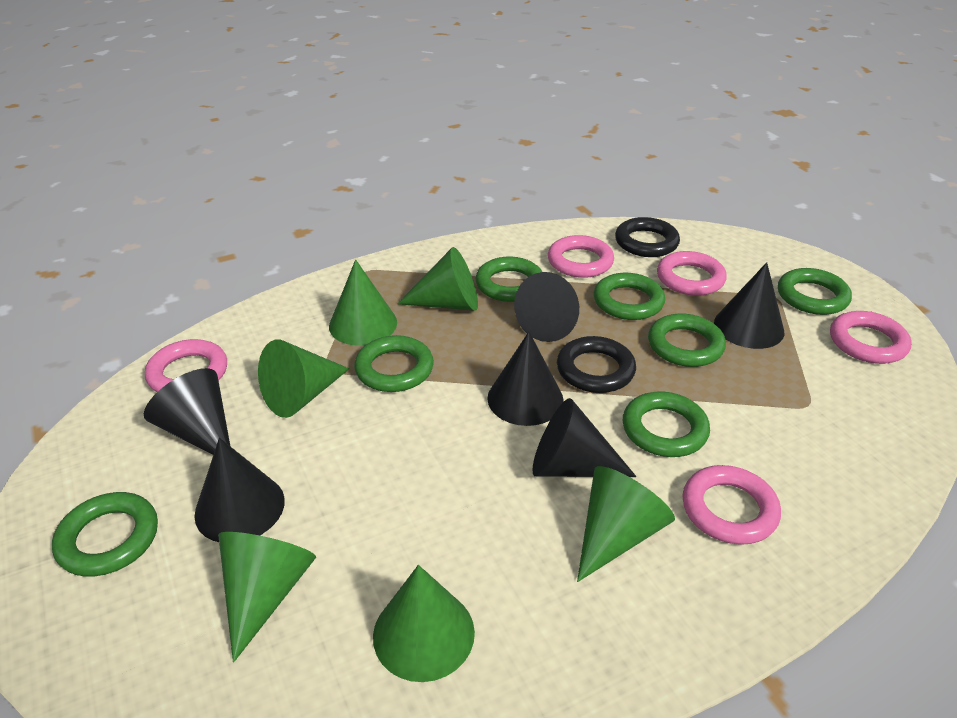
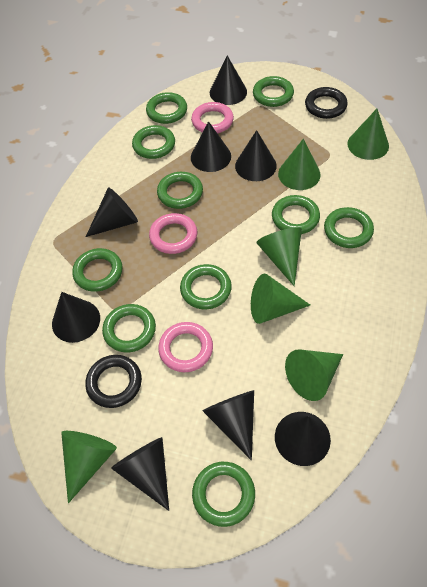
black cone: [144,368,230,455] [194,438,285,542] [487,332,564,426] [514,272,579,342] [532,398,637,477] [714,262,784,349] = 6 -> [52,292,100,343] [86,187,138,237] [111,437,169,511] [191,121,231,172] [203,390,254,461] [210,56,247,105] [235,130,277,181] [275,412,331,466] = 8
green ring: [52,492,158,577] [354,335,434,392] [476,257,542,302] [594,273,665,320] [623,391,710,457] [648,314,726,367] [778,268,852,315] = 7 -> [72,248,123,292] [102,304,156,352] [132,125,175,159] [146,92,187,124] [157,172,203,209] [180,264,232,309] [192,462,255,527] [253,76,294,107] [272,195,320,234] [324,207,374,248] = 10
pink ring: [145,339,227,392] [548,235,614,278] [657,251,727,296] [682,465,781,545] [830,311,911,364] = 5 -> [149,213,197,254] [158,322,213,372] [191,102,234,134] = 3

